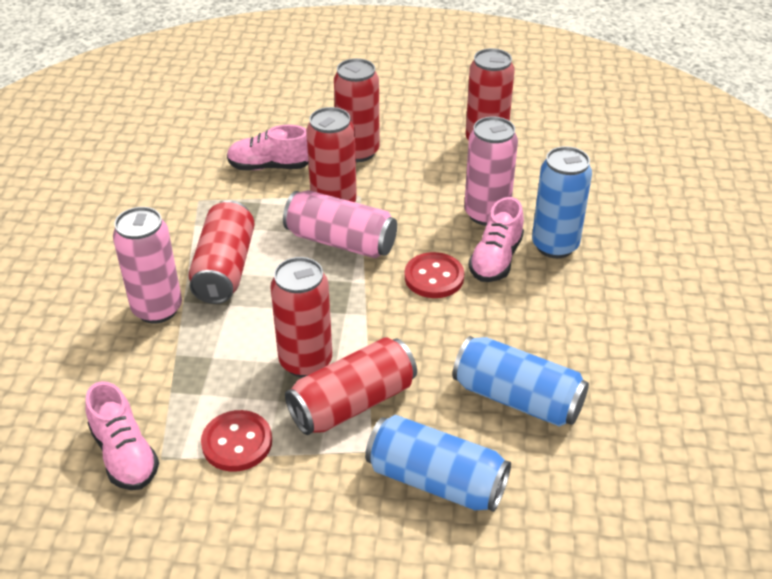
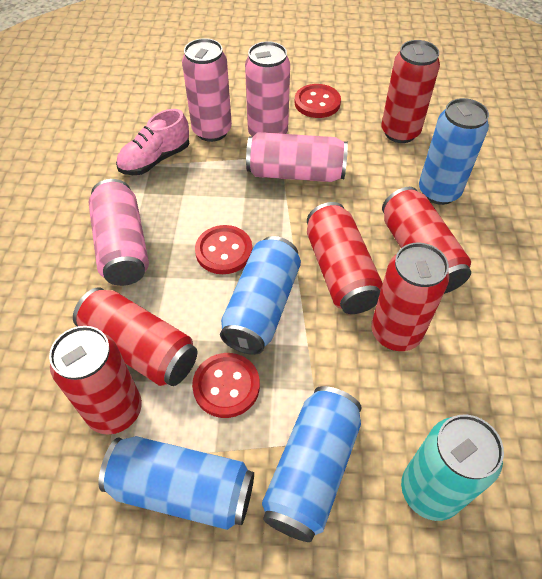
blue can: [365,415,511,512] [453,336,589,427] [532,146,592,258] = 3 -> [98,436,254,530] [220,236,301,355] [262,386,362,542] [419,98,489,205] = 4
pink can: [113,207,182,324] [283,190,397,258] [464,117,518,226] = 3 -> [89,179,149,286] [182,38,232,142] [245,41,290,136] [246,132,348,182] = 4
pink shoe: [85,381,159,490] [227,125,308,170] [468,197,524,282] = 3 -> [116,109,189,175] = 1
red button: [201,410,272,472] [405,252,464,298] = 2 -> [192,353,260,418] [195,225,252,274] [295,84,341,118] = 3
turquoise can: none = 0 -> [401,415,504,521] = 1

